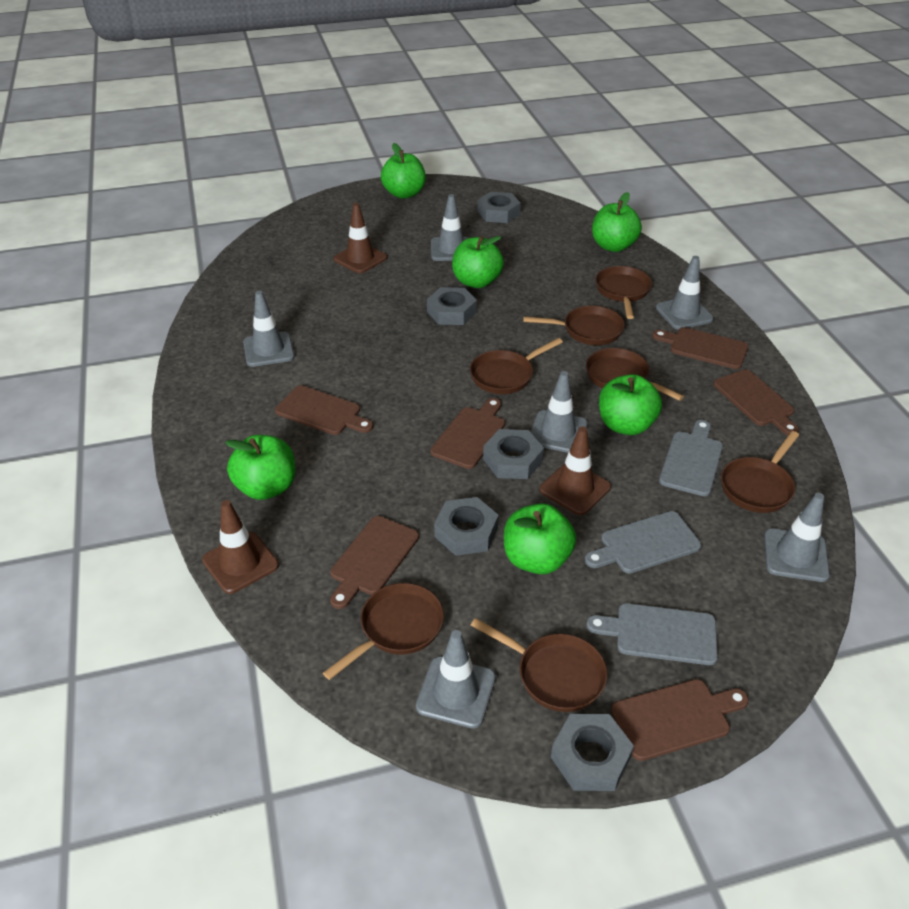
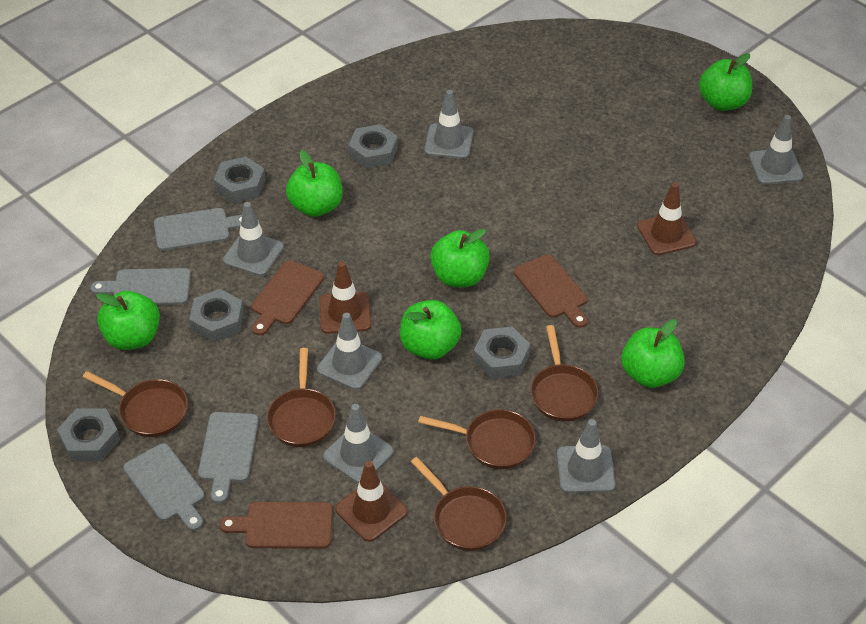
brown cutting board: [275,385,373,435] [330,516,419,609] [430,398,505,469] [611,679,749,761] [652,327,748,369] [713,369,799,435] = 6 -> [220,502,333,549] [251,260,324,336] [514,254,588,328] = 3
brown pan: [323,583,444,680] [470,338,563,394] [470,618,607,712] [523,306,625,345] [586,348,684,401] [595,266,652,319] [721,431,799,513] = 7 -> [83,371,188,437] [267,348,336,447] [411,457,507,551] [418,409,536,469] [530,325,599,422] = 5
grey cutting board: [585,511,701,573] [586,603,718,665] [659,420,723,496] = 3 -> [90,268,191,305] [124,443,205,531] [154,208,242,251] [198,412,259,504] = 4

